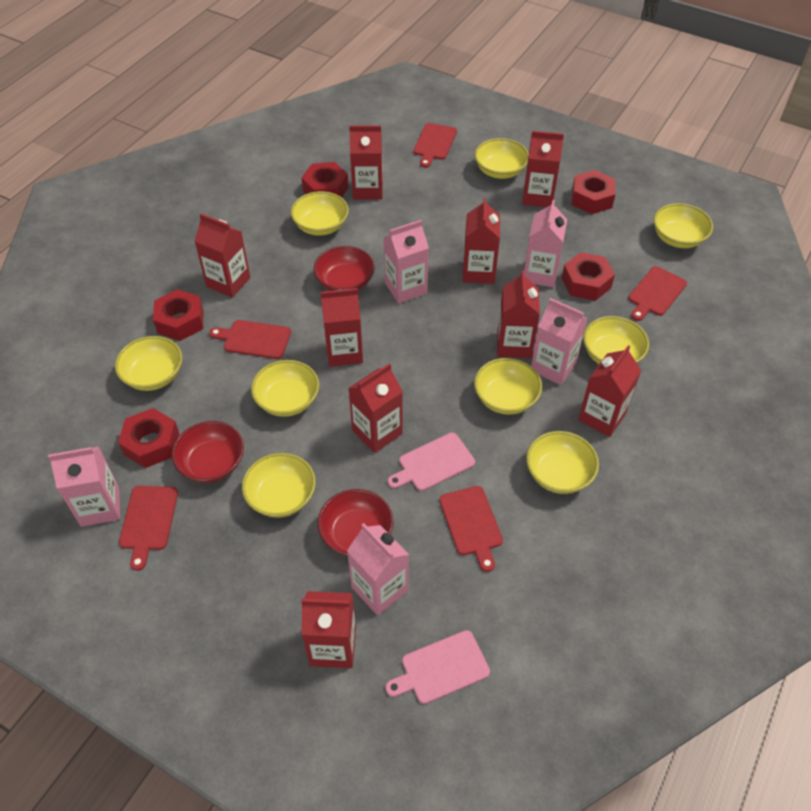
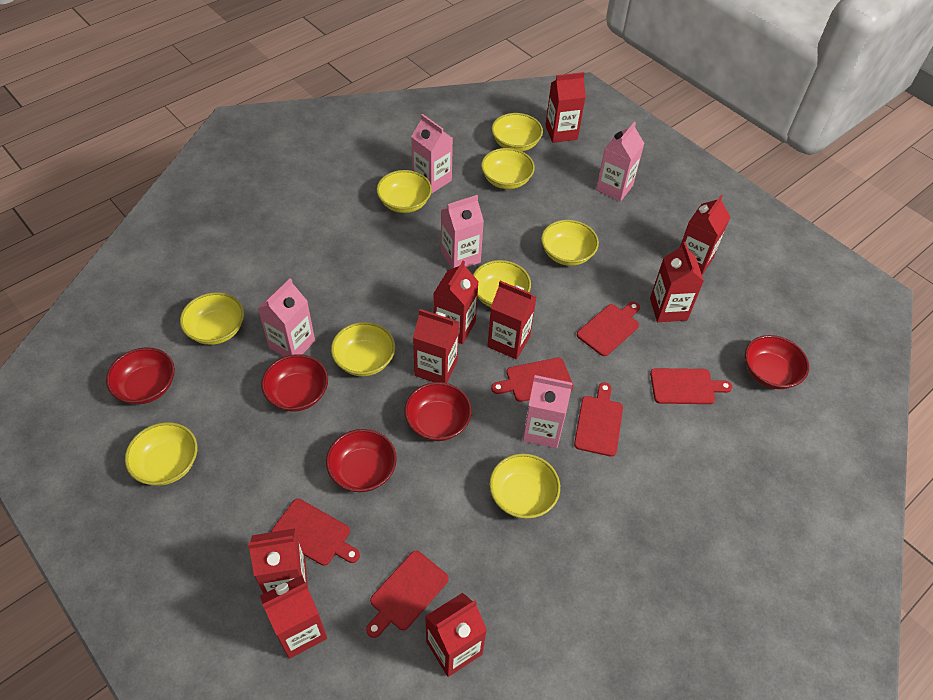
pink cutting board: [385,630,490,704] [388,433,475,491] = 2 -> none = 0
red bowl: [172,421,244,483] [313,246,375,291] [318,489,394,556] = 3 -> [106,347,175,404] [261,354,328,411] [326,429,397,492] [404,382,472,441] [745,335,809,389] = 5
red cutting board: [119,486,178,571] [209,320,291,359] [413,123,457,168] [439,486,503,572] [628,266,687,321] = 5 -> [271,499,360,566] [366,551,449,638] [491,358,573,402] [574,383,623,457] [577,302,640,356] [650,368,732,404] = 6
red nut: [118,408,179,468] [153,289,203,341] [301,162,349,197] [562,252,615,301] [572,170,616,214] = 5 -> none = 0

